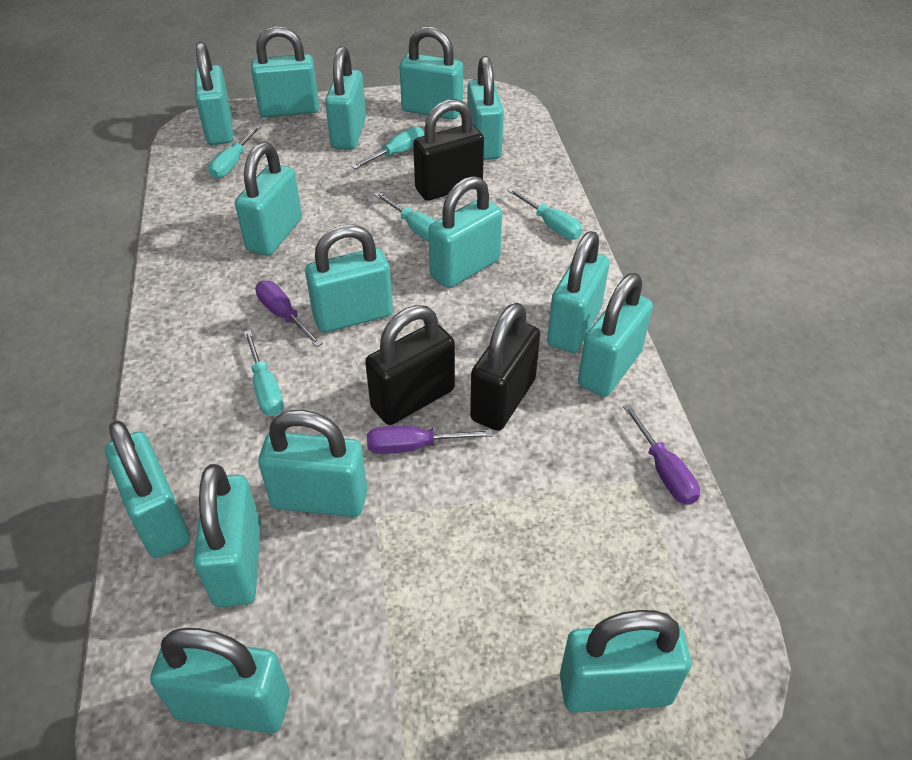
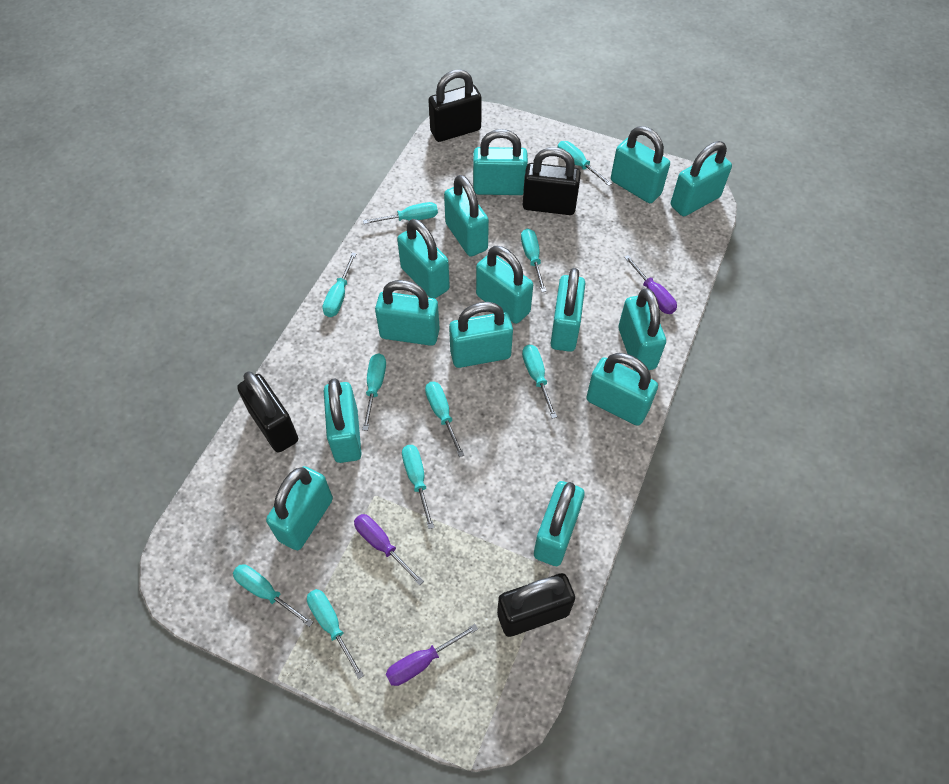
black padlock: [365,305,455,425] [413,99,484,201] [470,303,540,431] = 3 -> [237,371,298,453] [428,69,482,142] [497,573,575,637] [523,147,581,215] = 4
turquoise padlock: [105,421,190,558] [150,628,290,733] [194,464,261,607] [195,42,233,145] [235,142,302,256] [251,26,319,117] [258,410,368,517] [305,225,393,333] [325,46,366,150] [399,26,463,120] [428,176,502,288] [467,56,504,160] [547,231,609,353] [560,610,691,713] [578,273,653,397] = 15 -> [266,466,333,550] [324,378,362,463] [375,280,440,346] [397,219,450,299] [444,175,489,257] [449,302,513,368] [473,129,528,195] [476,246,533,324] [534,481,585,566] [550,268,585,352] [586,353,658,426] [611,126,670,203] [618,288,666,372] [671,141,732,216] = 14
turquoise screwdriver: [208,125,261,179] [244,330,284,416] [352,127,424,169] [374,192,436,241] [507,188,583,239] = 5 -> [233,564,313,627] [307,589,364,679] [322,252,356,317] [362,354,386,431] [363,202,438,224] [402,445,434,529] [425,382,464,457] [521,229,546,292] [522,345,557,419] [558,141,612,186] = 10

